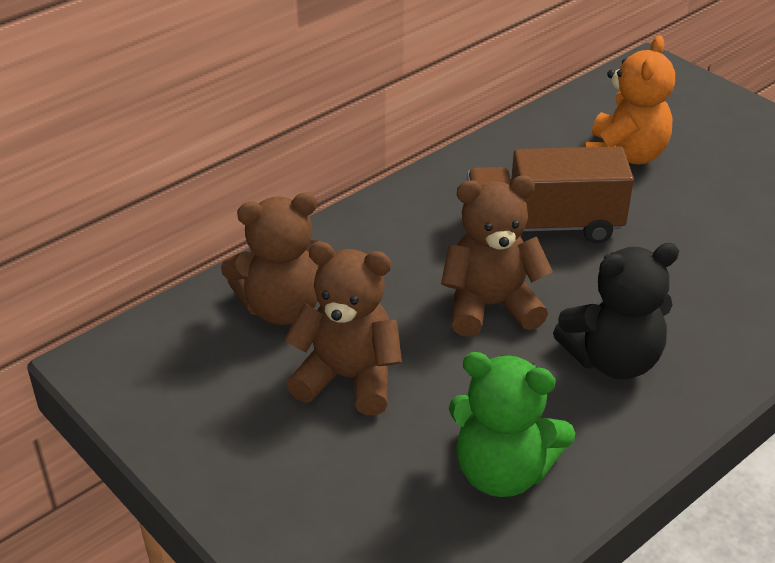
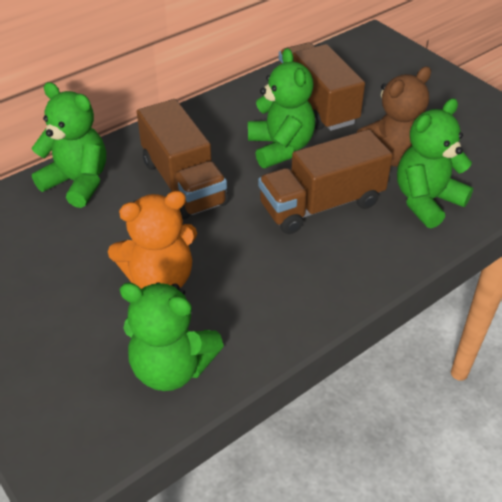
black teddy bear: [553,243,679,380] = 1 -> none = 0
brown teddy bear: [221,192,321,325] [284,242,402,415] [441,175,553,337] = 3 -> [357,66,431,167] = 1
brown truck: [467,146,634,243] = 1 -> [137,99,229,219] [258,130,393,234] [279,42,365,131] = 3
green teddy bear: [449,352,576,497] = 1 -> [31,82,106,208] [120,282,224,391] [248,48,315,168] [397,98,473,228] = 4

